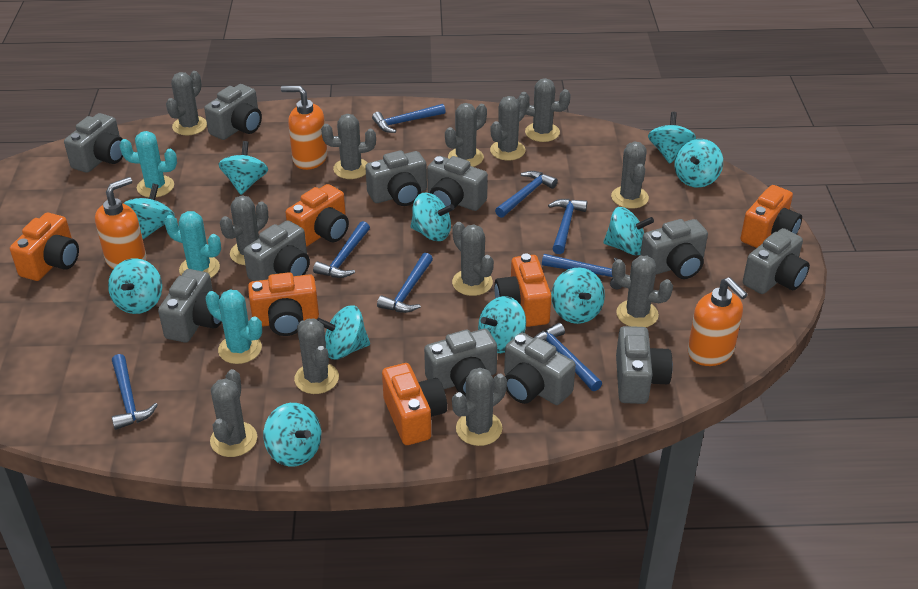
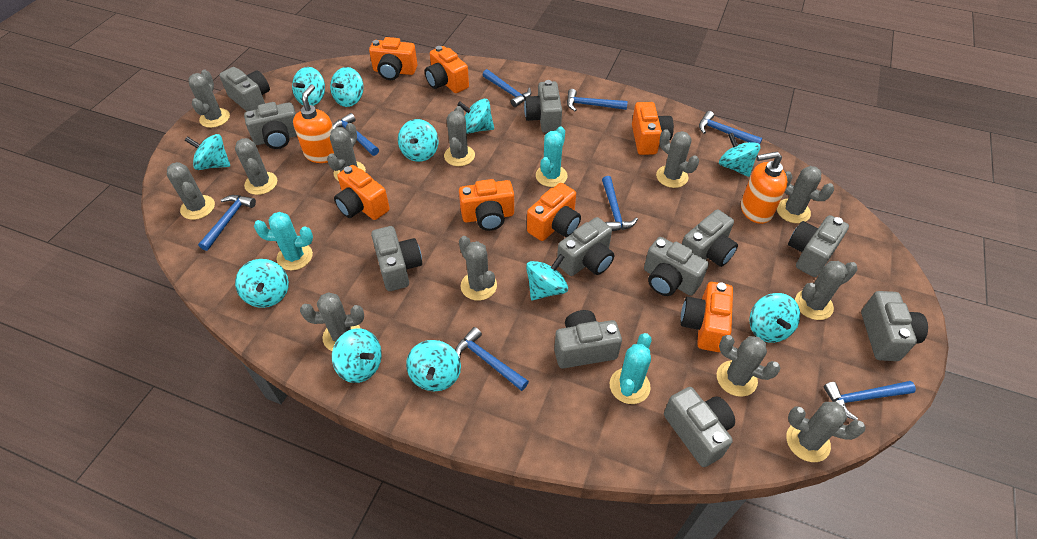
orange camera: [10,213,79,281] [248,272,319,336] [286,184,349,247] [382,363,447,445] [494,254,552,327] [740,185,802,248] = 6 -> [334,165,390,220] [369,37,417,80] [425,46,469,93] [459,179,514,231] [527,183,581,241] [632,102,674,155] [681,282,733,352] = 7
orange soap dispenser: [95,177,147,269] [281,86,327,170] [688,277,748,366] = 3 -> [293,85,335,163] [741,152,788,224] = 2

